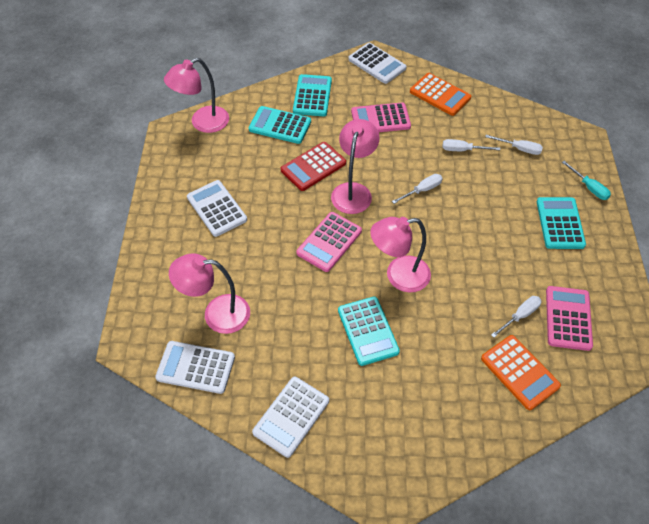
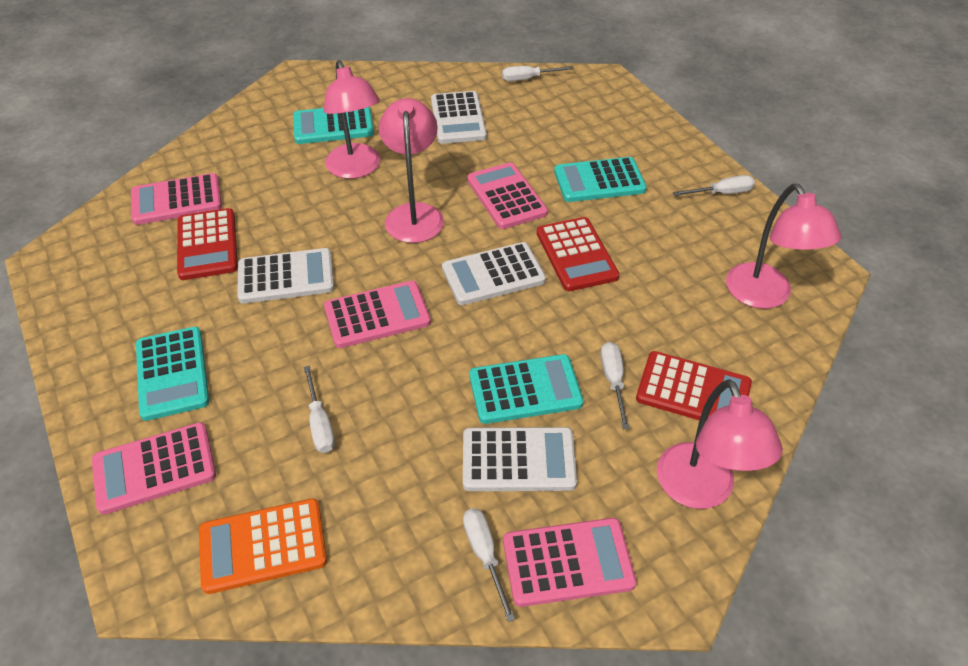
orange calculator: [410,73,471,116] [481,335,561,410] = 2 -> [199,498,327,594] = 1
pink calculator: [296,212,362,272] [351,102,411,132] [546,286,593,351] = 3 -> [92,422,216,515] [131,173,222,225] [324,281,431,348] [467,162,548,229] [503,518,637,607] = 5
red calculator: [281,142,346,191] = 1 -> [177,208,238,280] [537,217,619,291] [636,351,752,420] = 3
turquoise screwdriver: [562,161,611,200] = 1 -> none = 0
white screwdriver: [392,174,443,204] [442,139,500,151] [485,135,543,155] [491,296,542,338] = 4 -> [303,366,335,453] [463,508,515,622] [502,66,574,81] [601,342,629,429] [673,175,755,196] = 5

